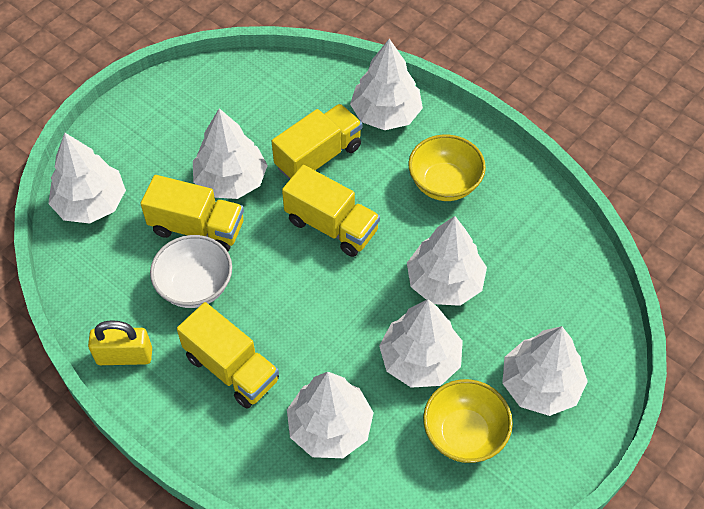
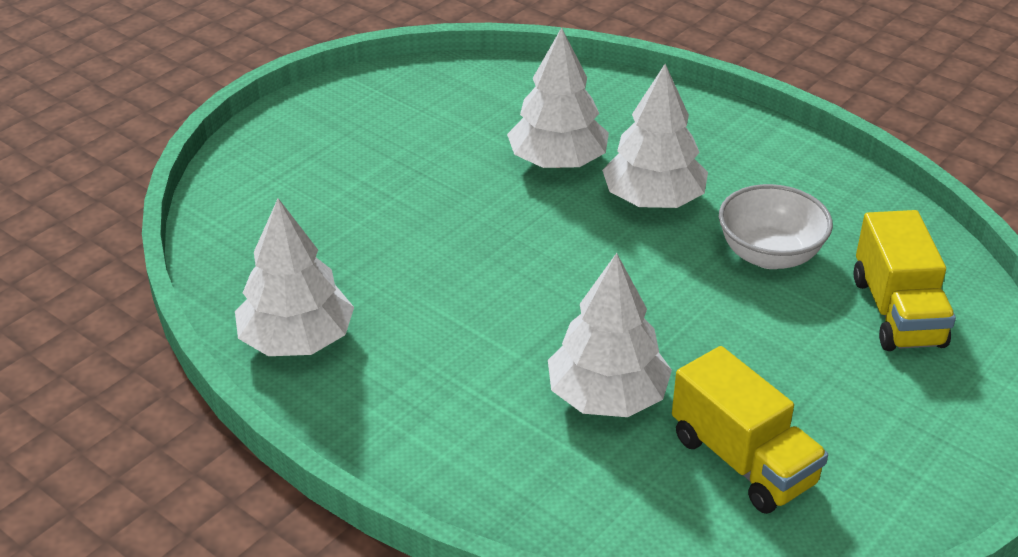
white tree: [48,133,126,224] [193,108,268,199] [287,372,374,458] [350,38,423,130] [379,299,463,388] [407,216,487,306] [502,326,588,416] = 7 -> [235,198,354,356] [507,27,609,168] [548,253,672,417] [602,64,708,208] = 4
yellow bowl: [408,135,486,201] [423,379,513,463] = 2 -> none = 0
yellow padlock: [88,320,152,365] = 1 -> none = 0
yellow truck: [141,175,244,252] [177,302,279,408] [272,104,362,180] [282,165,380,257] = 4 -> [672,346,828,514] [853,210,956,351] = 2

